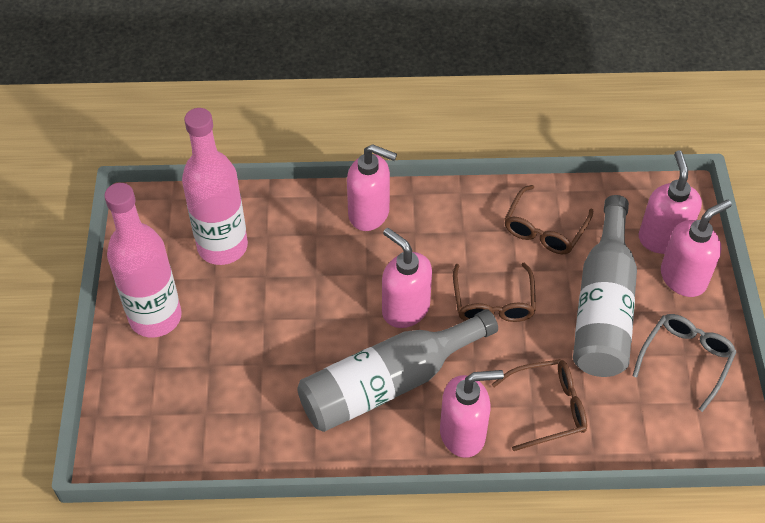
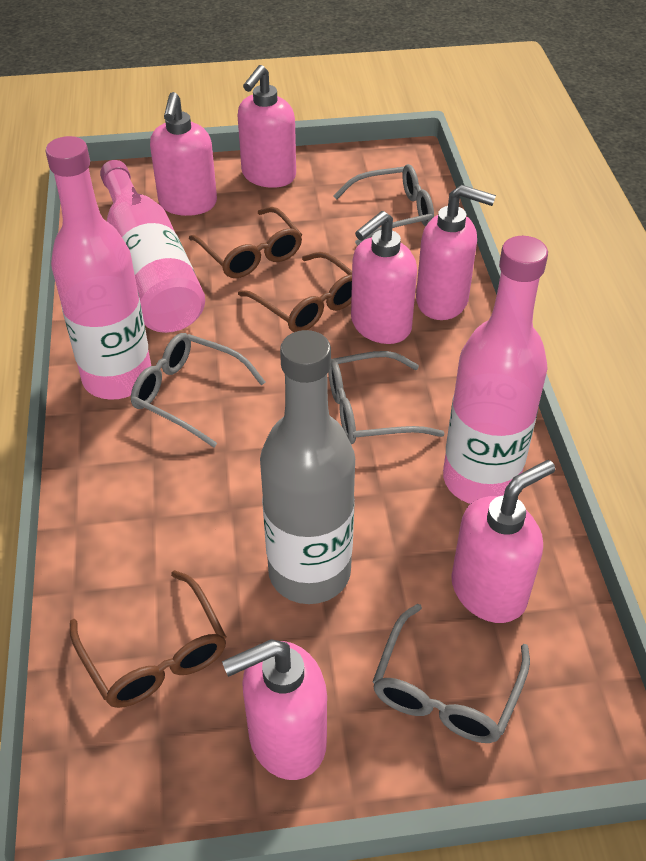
grey bottle: [297,309,498,432] [573,195,637,377] = 2 -> [260,330,355,604] = 1
grey glasses: [633,314,737,412] = 1 -> [131,333,265,447] [328,351,445,444] [334,164,434,246] [372,604,530,743] = 4
pink bottle: [104,183,182,338] [182,108,248,265] = 2 -> [46,136,151,400] [100,160,205,333] [443,236,548,504] = 3
pink soap dispenser: [347,144,397,231] [382,228,432,328] [440,370,504,458] [639,150,702,254] [661,200,732,297] = 5 -> [150,92,217,216] [222,639,327,780] [238,65,296,188] [351,211,417,344] [416,185,496,320] [451,460,555,623] = 6

